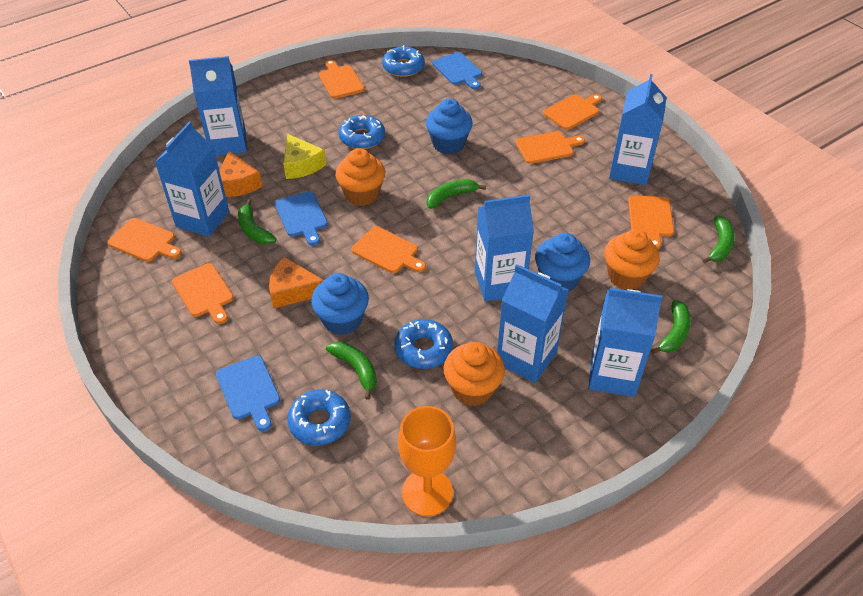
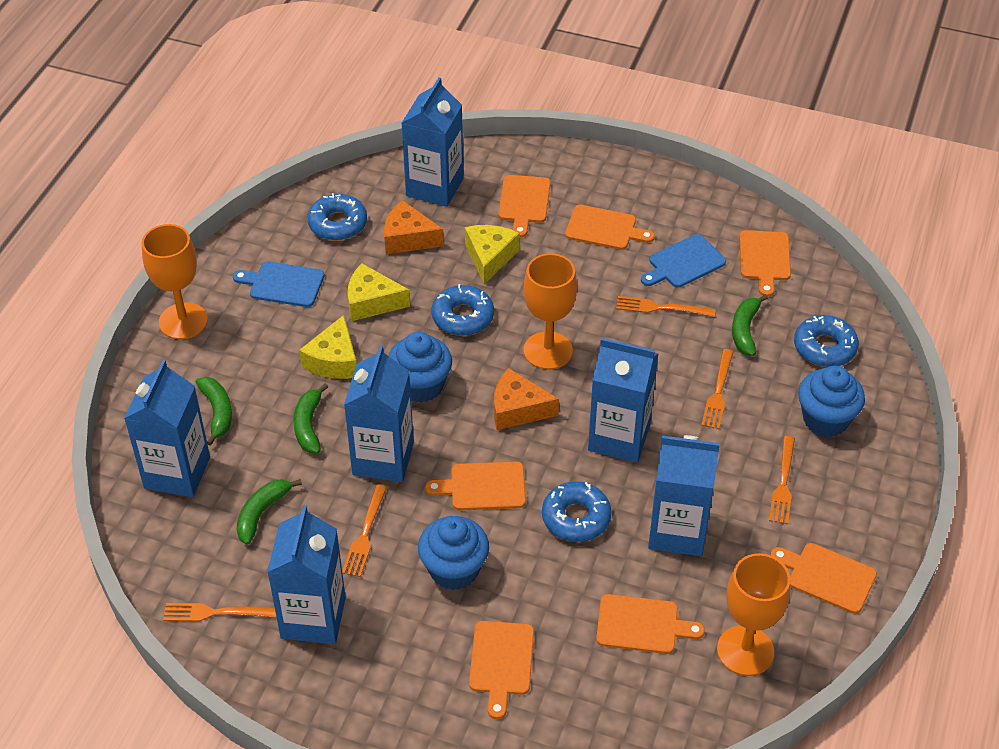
blue cutting board: [216,356,280,431] [275,191,328,246] [432,52,482,90] = 3 -> [233,261,324,307] [641,234,726,288] = 2
green banana: [238,199,276,245] [326,342,377,400] [427,179,486,209] [651,300,691,354] [703,216,735,264] = 5 -> [196,377,232,446] [236,479,302,545] [293,383,328,453] [732,294,768,356] = 4
orange cupcake: [335,148,385,206] [443,342,505,406] [604,229,660,290] = 3 -> none = 0
orange fork: none = 0 -> [163,603,277,621] [342,485,387,577] [616,296,715,317] [701,349,733,429] [769,436,795,524] = 5
orange goblet: [398,406,456,516] = 1 -> [142,224,208,340] [524,253,577,370] [717,553,790,676] = 3
yellow cheese: [284,134,326,179] = 1 -> [299,315,357,379] [348,263,410,321] [465,225,520,284] = 3

